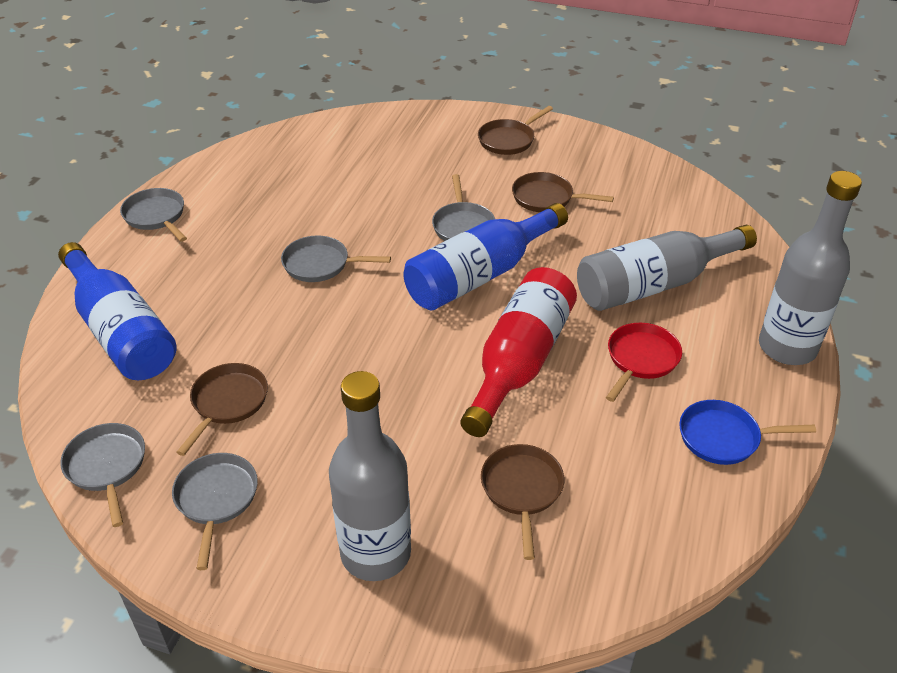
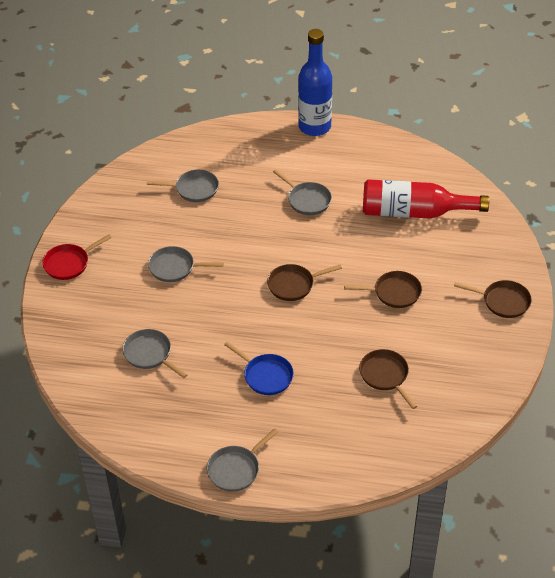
blue bottle: [58,242,176,380] [404,203,568,311] = 2 -> [298,29,332,136] = 1
grey bottle: [329,371,411,581] [577,225,757,311] [759,171,862,365] = 3 -> none = 0

